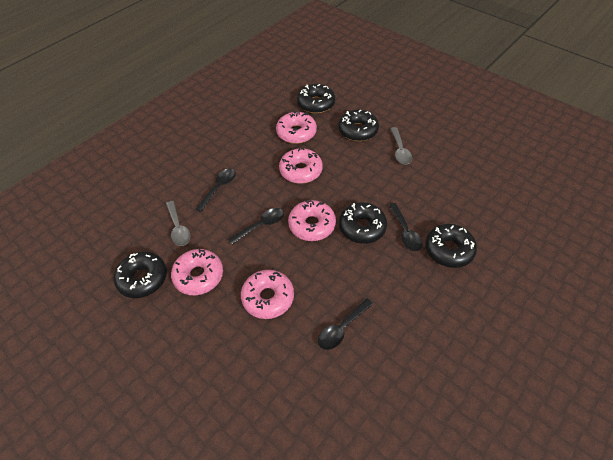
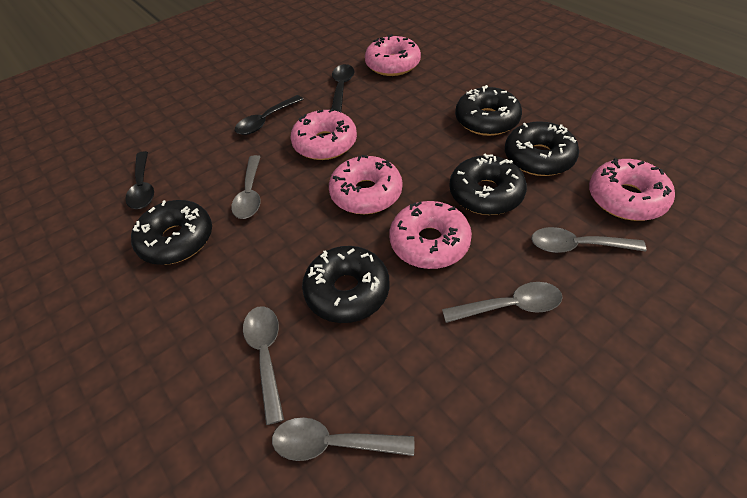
black spoon: [195,169,236,212] [228,208,284,245] [318,298,373,350] [389,203,422,251] = 4 -> [125,151,154,209] [235,95,303,135] [331,64,354,112] = 3
grey spoon: [166,201,190,246] [390,127,412,164] = 2 -> [231,155,261,219] [243,306,284,425] [272,417,414,461] [442,282,563,323] [531,227,647,253] = 5

